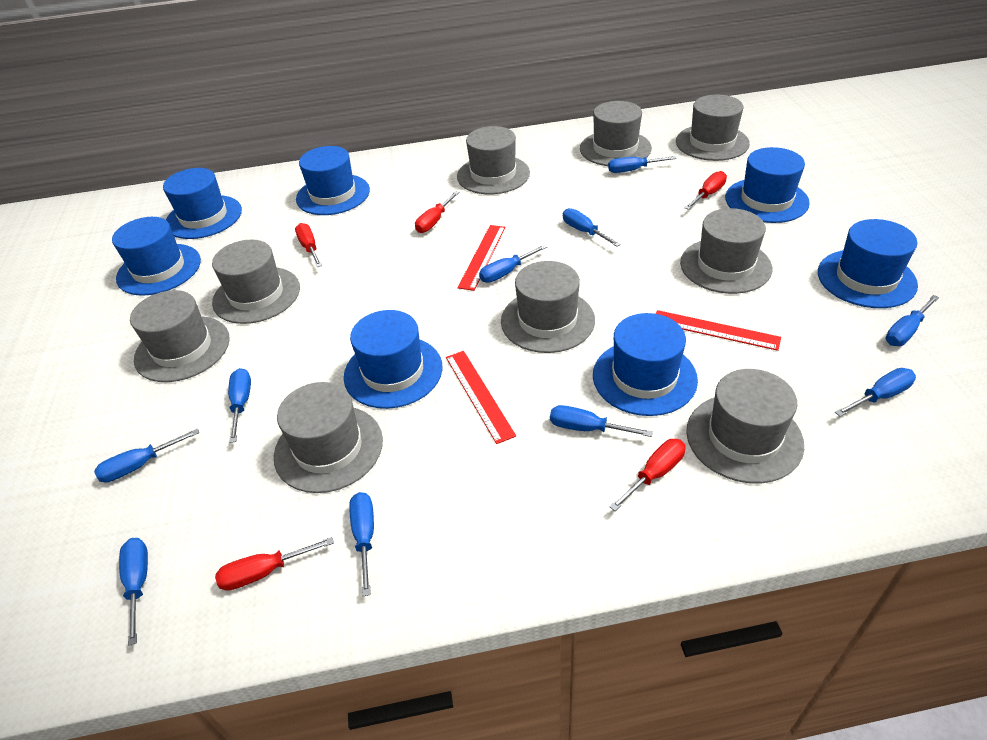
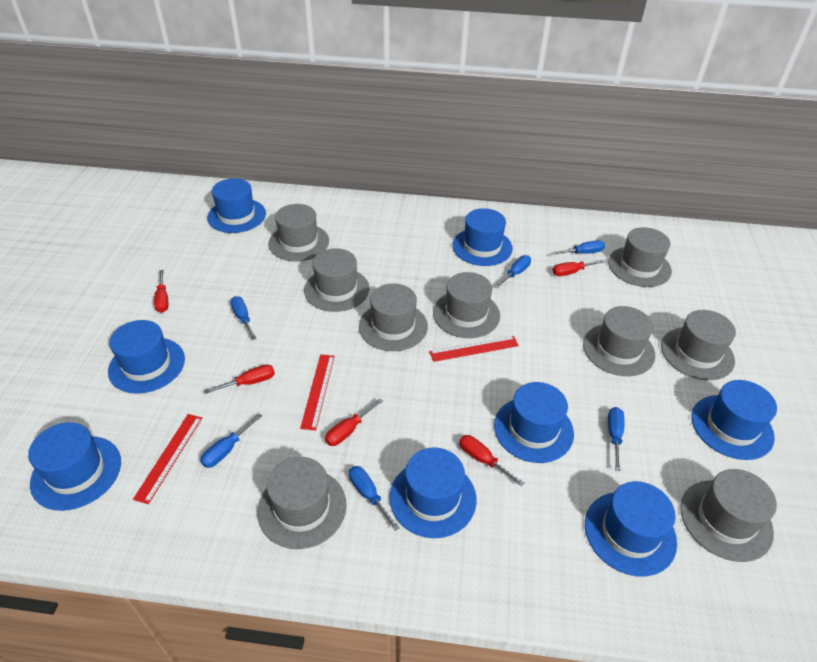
blue hat: [112,217,201,296] [163,168,242,239] [296,146,370,215] [344,310,443,409] [593,313,698,416] [725,147,810,223] [818,219,918,308] = 7 -> [28,422,121,511] [108,320,185,394] [207,178,266,233] [389,447,477,538] [452,208,513,266] [494,382,574,463] [585,481,677,576] [691,380,777,460] = 8
blue screwdriver: [94,428,199,482] [119,538,148,646] [228,368,251,443] [349,492,374,596] [479,245,547,283] [550,405,653,437] [563,208,621,247] [608,156,677,173] [835,368,916,416] [886,295,939,346] = 10 -> [200,413,262,468] [230,296,256,340] [349,466,400,531] [494,255,531,288] [551,240,605,255] [608,407,624,471] = 6

